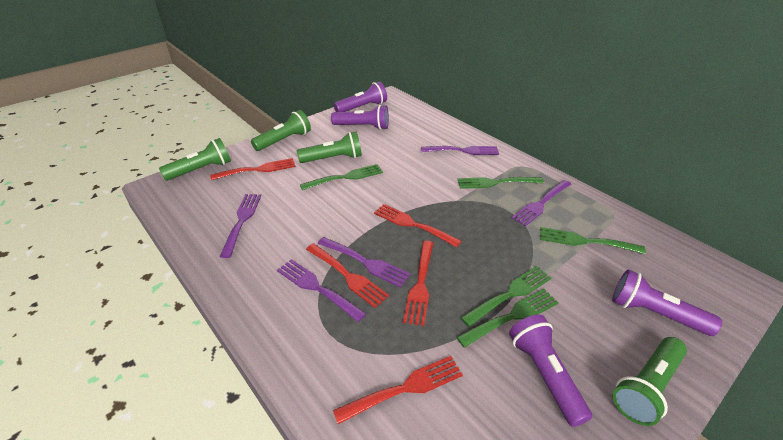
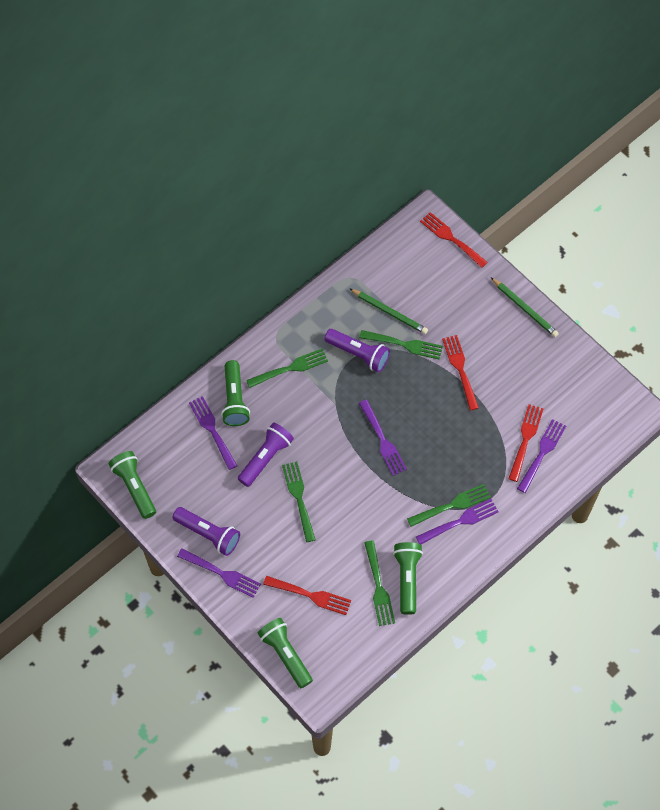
green pencil: none = 0 -> [349,288,428,334] [491,277,559,337] = 2
purple flashlight: [331,105,389,130] [334,81,387,112] [509,315,592,427] [612,269,722,336] = 4 -> [172,507,240,556] [238,423,294,487] [324,329,390,372] = 3
red fork: [210,158,295,180] [306,243,389,308] [333,356,463,424] [374,204,462,247] [403,241,434,326] = 5 -> [263,576,351,615] [420,212,488,268] [442,335,479,410] [508,404,543,482] = 4

